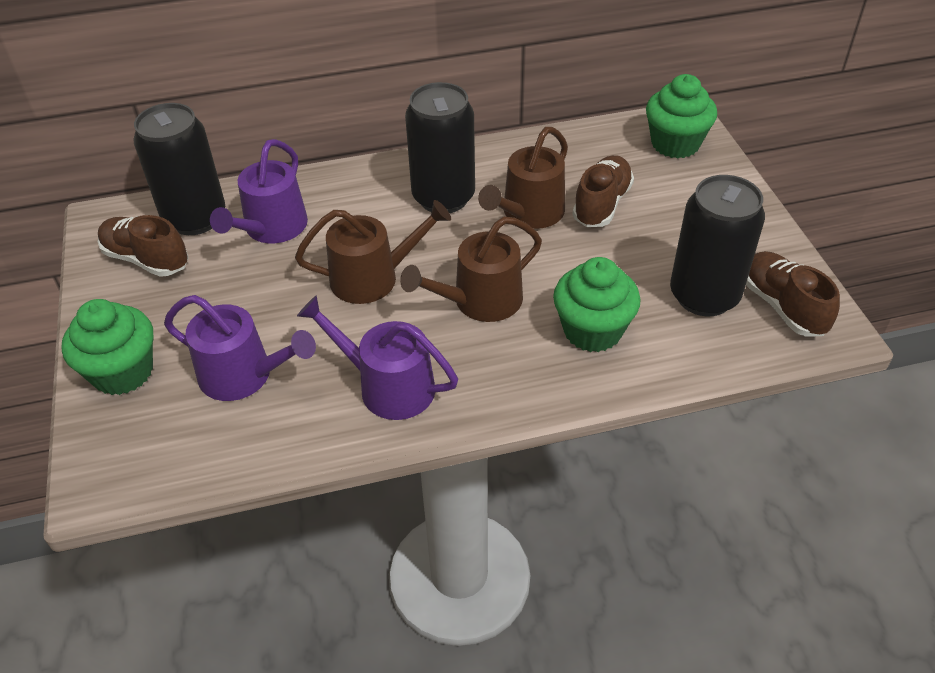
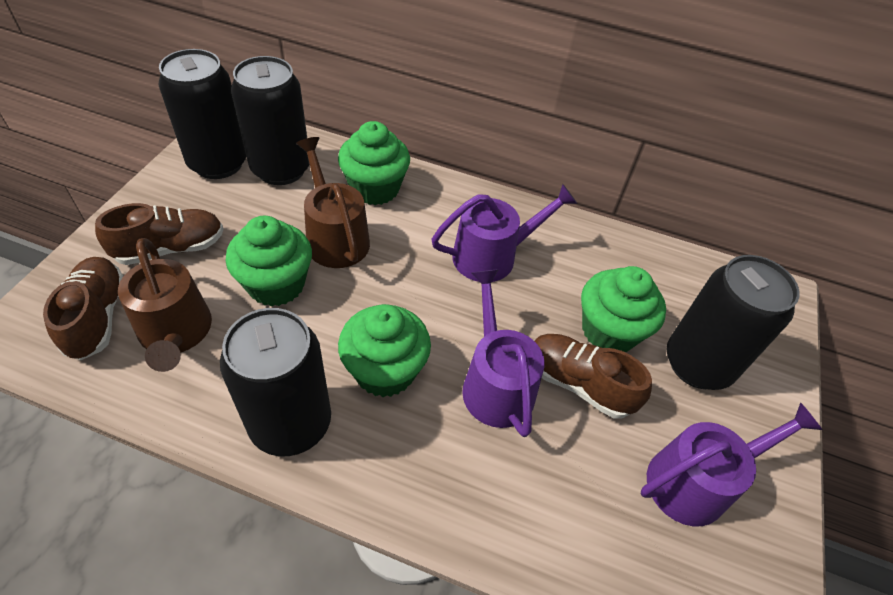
black can: [134,103,225,235] [405,82,475,213] [670,175,765,316] = 3 -> [158,49,246,179] [220,308,331,456] [231,56,309,185] [666,255,800,390] = 4
brown watering can: [295,200,451,304] [400,217,542,322] [478,127,568,229] = 3 -> [118,238,212,372] [296,137,370,268] = 2
green cupcake: [61,299,153,395] [553,257,641,352] [646,74,717,158] = 3 -> [226,216,312,307] [338,121,410,205] [338,304,431,397] [581,266,666,352] = 4

